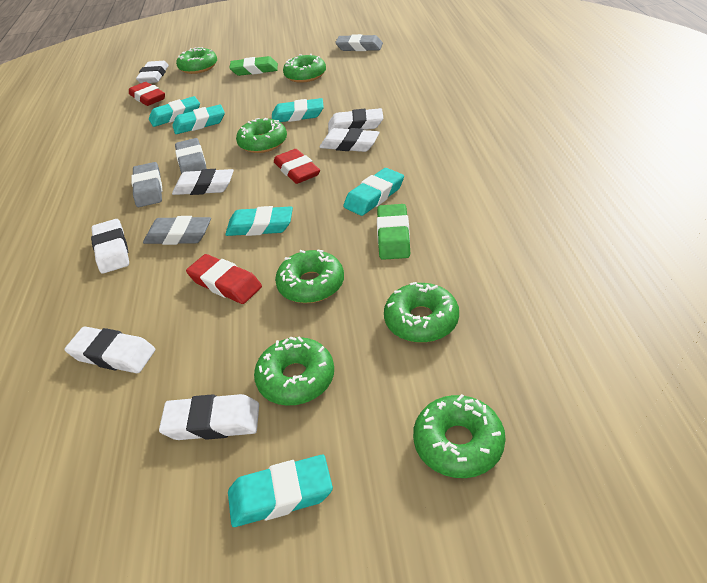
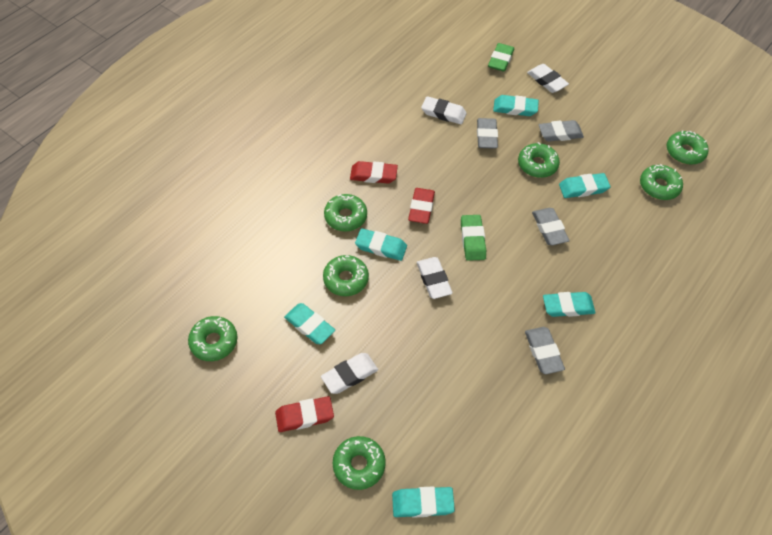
white eraser: [65,327,155,373] [91,219,129,274] [136,61,169,83] [159,394,259,440] [172,169,234,195] [319,128,380,152] [328,108,383,133] = 7 -> [321,353,378,394] [417,257,453,299] [421,96,467,124] [527,64,569,93] = 4

